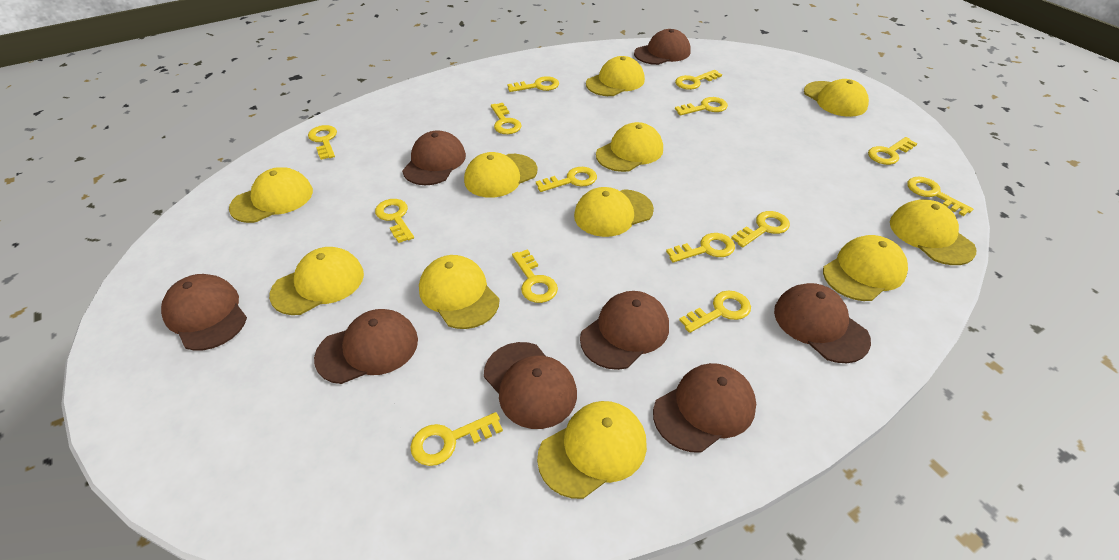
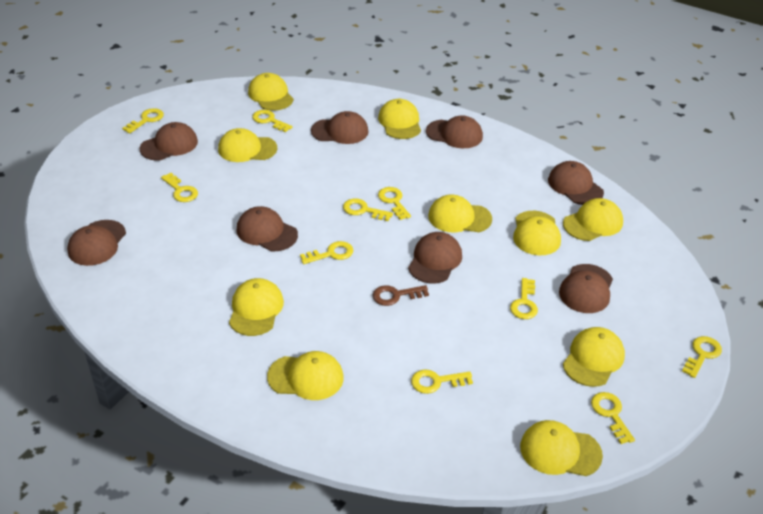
brown key: none = 0 -> [373,285,429,306] = 1
yellow cap: [229,167,313,223] [269,247,364,315] [419,255,499,329] [464,152,538,198] [537,401,647,499] [574,187,654,237] [586,56,645,96] [596,122,663,172] [804,79,869,117] [823,235,908,301] [890,199,977,265] = 11 -> [218,128,277,162] [229,278,284,336] [248,73,294,111] [267,351,344,400] [378,99,421,139] [428,195,492,232] [513,211,561,255] [520,420,603,476] [563,198,623,241] [563,327,625,387] = 10
yellow key: [308,125,337,160] [375,199,414,243] [410,412,503,466] [491,103,522,134] [507,76,559,92] [512,249,558,303] [536,167,597,192] [666,233,735,262] [675,70,722,90] [675,97,728,115] [679,291,751,333] [731,211,790,247] [868,137,917,165] [907,177,973,216] = 14 -> [122,108,164,133] [161,173,198,202] [252,110,293,132] [300,241,353,264] [343,198,393,221] [378,187,411,220] [411,370,473,394] [510,278,538,319] [591,392,635,444] [682,336,722,378] = 10

